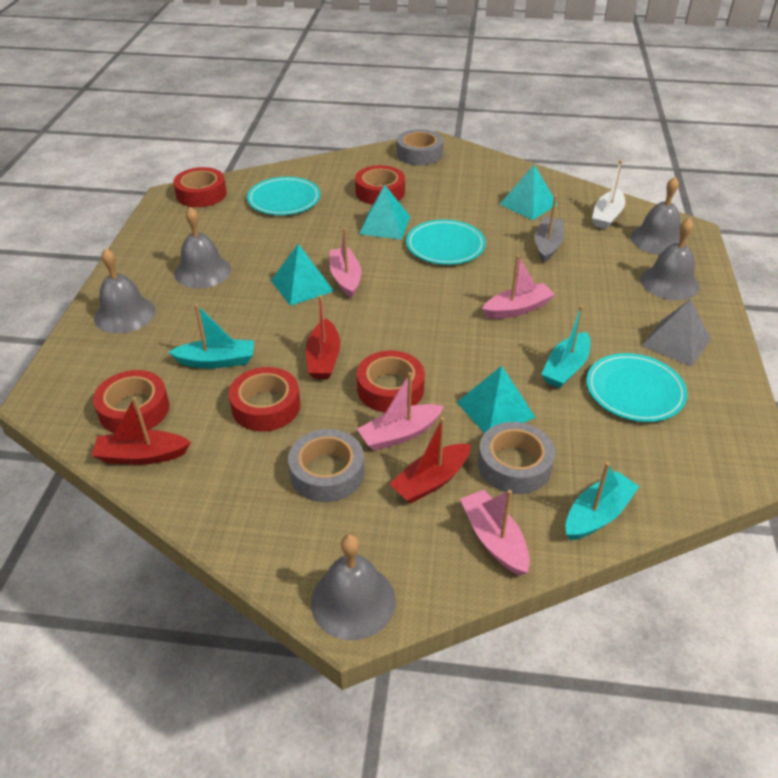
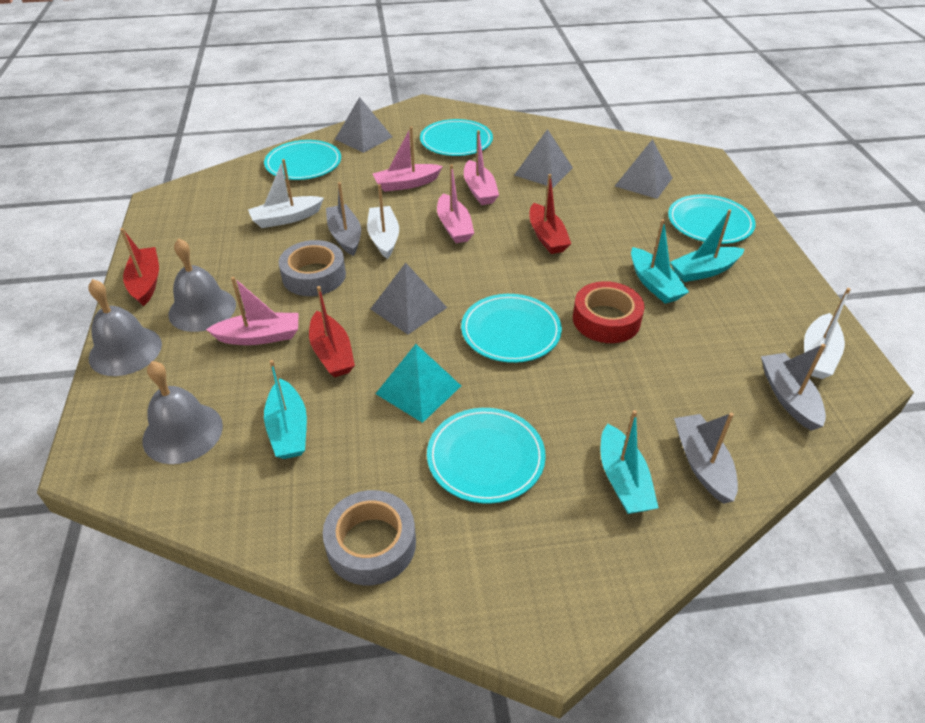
grey bell: [94,248,155,334] [174,207,231,289] [311,534,396,640] [631,177,681,255] [641,218,699,300] = 5 -> [88,279,162,376] [143,361,223,464] [168,238,236,332] = 3
grey boat: [535,195,564,263] = 1 -> [326,182,361,256] [674,413,738,504] [761,344,826,431] = 3
grey pyramid: [642,299,711,367] = 1 -> [335,97,392,153] [371,263,447,335] [514,129,573,188] [615,139,672,199] = 4
grey tape: [288,429,364,502] [397,129,443,165] [478,422,555,494] = 3 -> [279,240,346,296] [323,490,416,585] = 2
red tape: [93,370,169,433] [173,167,227,207] [229,367,300,431] [355,165,405,205] [357,351,425,413] = 5 -> [573,281,645,343] = 1
turquoise boat: [169,304,254,368] [541,305,590,388] [566,462,639,540] = 3 -> [264,360,307,459] [600,410,659,514] [631,219,689,304] [670,209,744,282] = 4
turquoise plate: [247,177,321,215] [406,220,486,265] [586,353,687,422] = 3 -> [264,140,341,180] [420,119,493,156] [427,408,546,504] [461,294,562,363] [668,194,756,244] = 5
turquoise pyramid: [271,244,334,306] [359,185,410,240] [457,366,536,433] [499,165,558,220] = 4 -> [376,344,461,423] = 1
white boat: [592,160,625,229] = 1 -> [248,159,324,228] [367,184,399,259] [804,288,851,379] = 3

